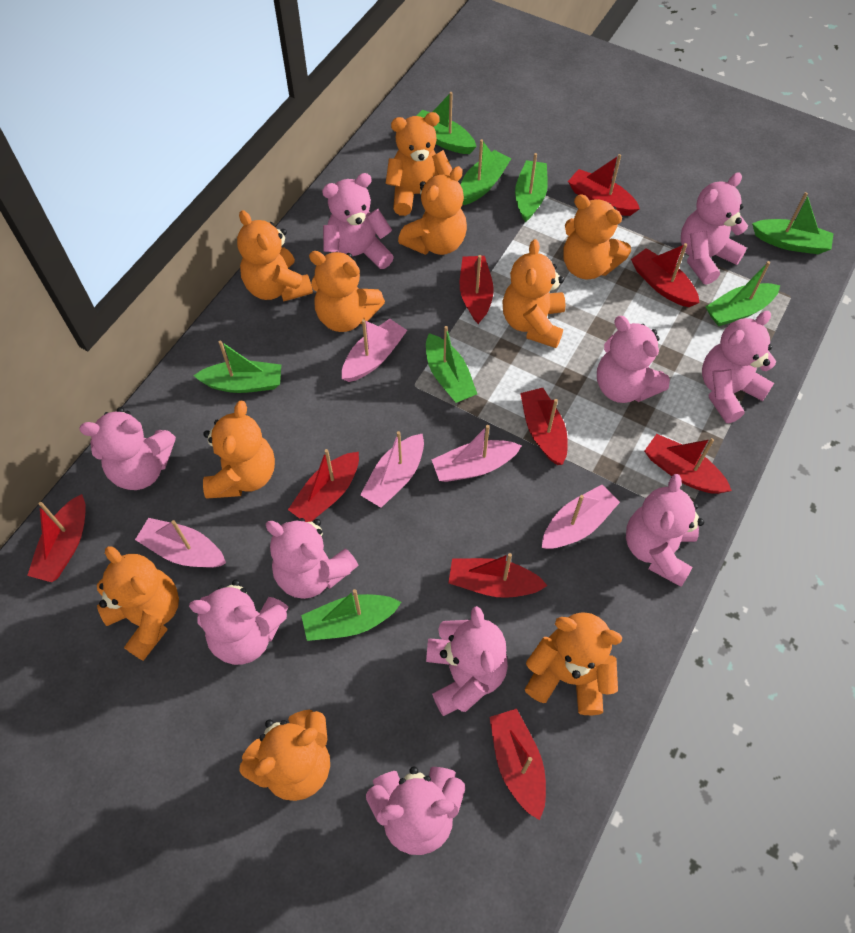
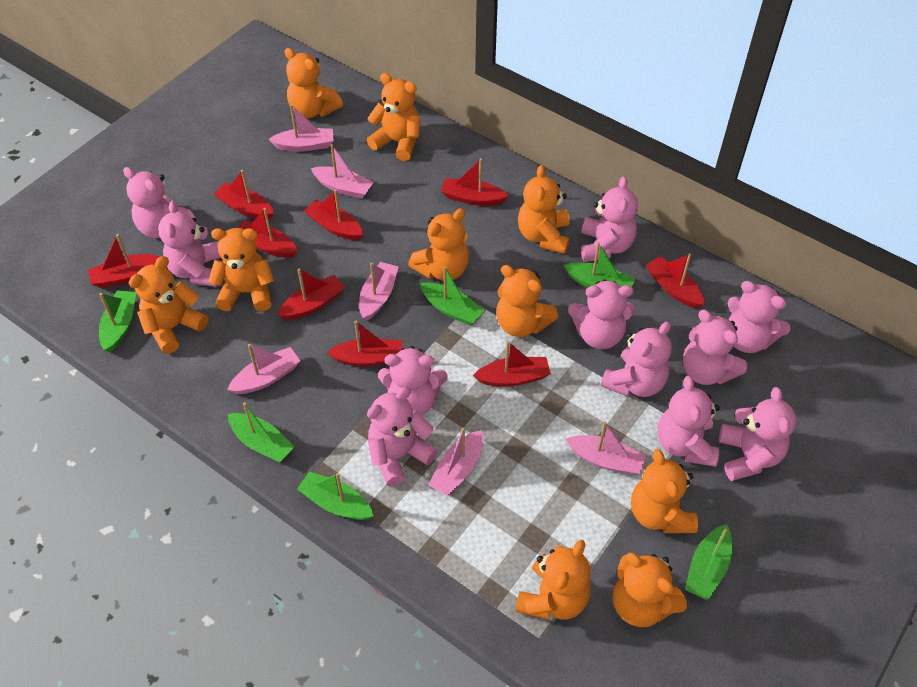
green boat: [194,341,281,393] [301,589,401,641] [416,92,477,154] [426,326,477,403] [461,139,512,205] [515,153,548,222] [706,261,780,326] [752,192,834,254] = 8 -> [99,290,136,352] [228,402,295,462] [297,471,374,520] [420,266,485,325] [564,242,635,288] [685,524,732,601] = 6
pink boat: [135,518,226,568] [342,319,407,382] [360,431,424,508] [432,425,522,482] [542,485,620,549] = 5 -> [227,344,300,394] [268,104,333,152] [311,144,374,199] [359,262,398,321] [429,428,483,496] [566,422,646,475] = 6
pink teddy bear: [79,407,176,490] [189,580,288,665] [266,518,359,599] [322,173,394,269] [366,766,465,855] [426,606,508,716] [597,316,670,403] [626,474,704,587] [681,173,748,285] [702,311,776,423] = 10 -> [123,167,197,238] [158,201,221,287] [367,387,438,486] [378,346,448,415] [568,279,635,349] [581,176,638,262] [600,321,672,397] [658,376,720,467] [683,310,747,385] [719,387,796,481] [728,281,791,353] = 11

